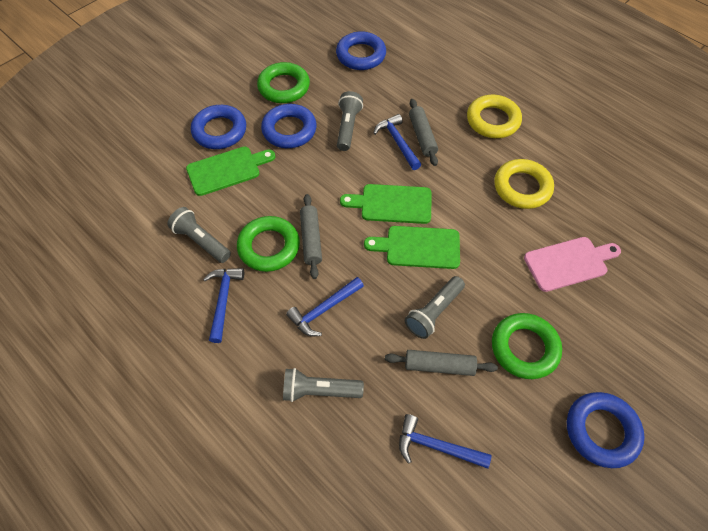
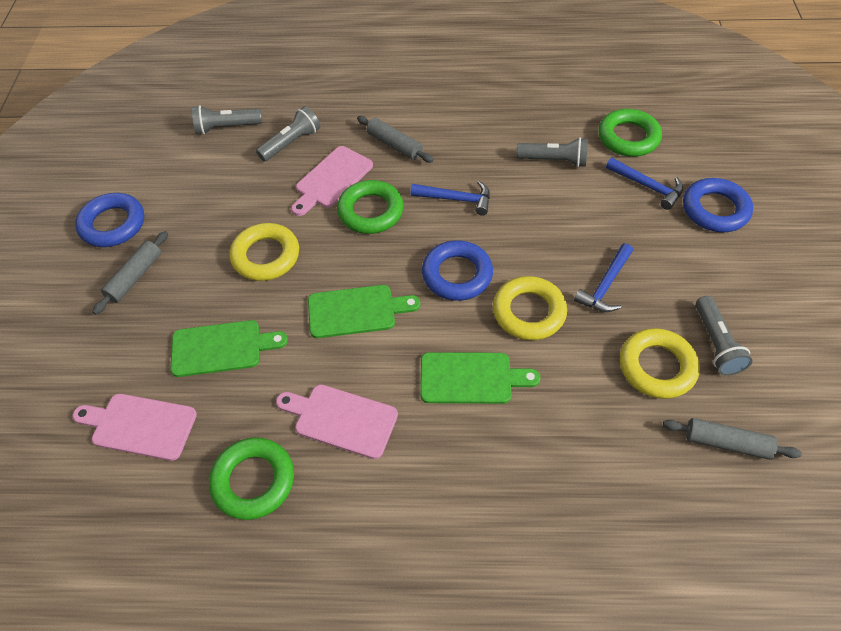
blue hammer: [203,268,244,343] [286,277,364,336] [373,114,421,170] [399,414,491,469] = 4 -> [411,181,490,216] [574,243,633,312] [606,158,683,210] = 3
blue ring: [191,105,246,149] [261,104,317,148] [336,31,386,70] [567,392,644,468] = 4 -> [75,193,144,247] [422,240,493,301] [683,178,753,232] = 3
pink cutting board: [524,237,621,292] = 1 -> [72,394,197,461] [276,384,398,459] [291,146,373,216] = 3
yellow ring: [467,95,522,138] [494,159,554,209] = 2 -> [230,223,299,281] [493,276,567,340] [620,328,700,399] = 3

